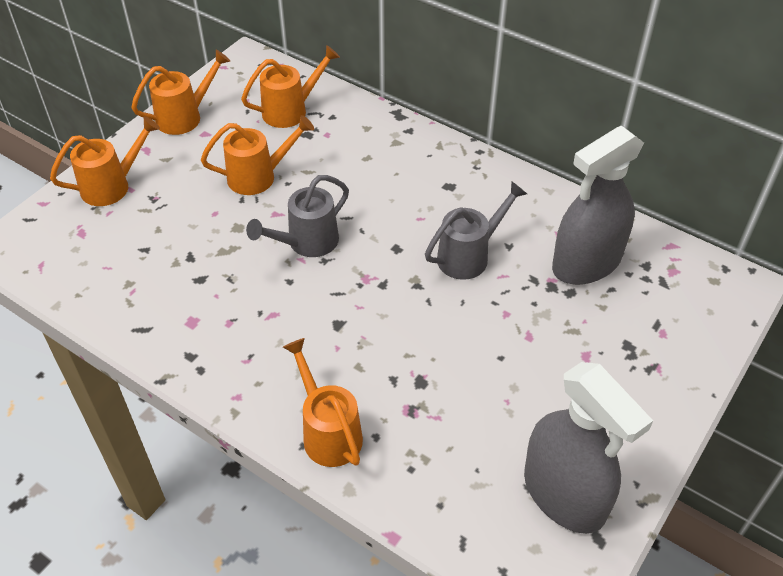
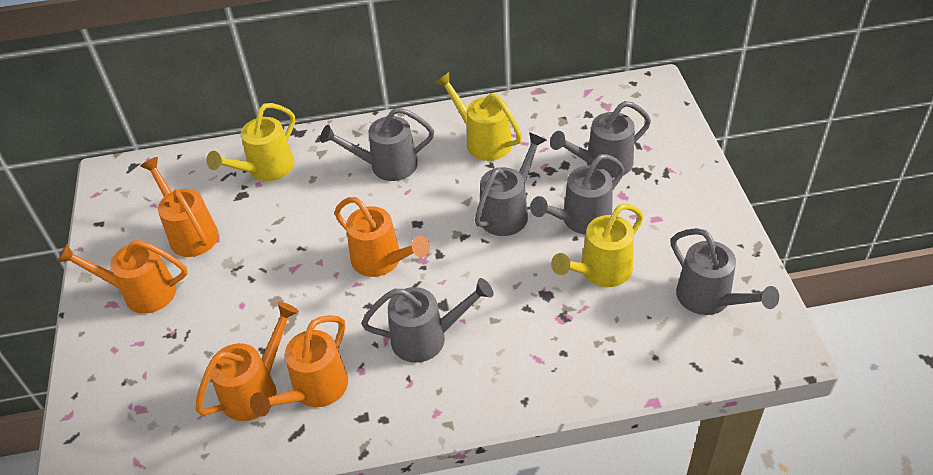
grey spray bottle: [524,362,653,534] [552,126,644,285] = 2 -> none = 0
grey watering can: [246,175,349,257] [425,181,527,280] = 2 -> [320,107,434,181] [361,278,493,363] [475,132,546,236] [530,154,625,235] [550,101,651,178] [671,228,779,315] = 6
yellow watering can: none = 0 -> [207,103,295,181] [435,72,522,161] [551,203,643,287] = 3

